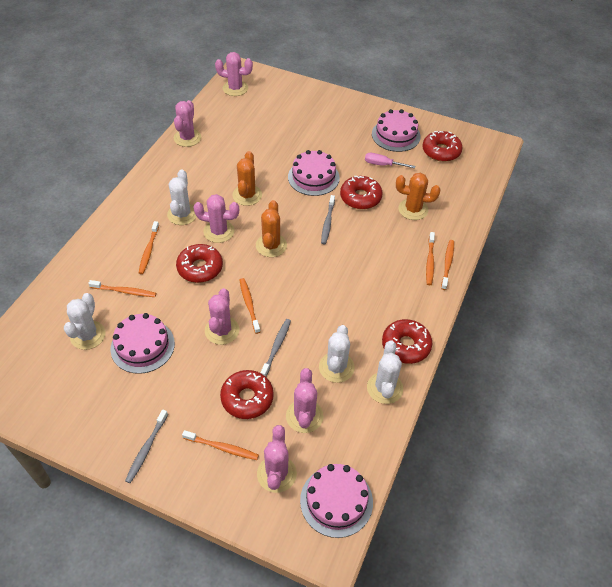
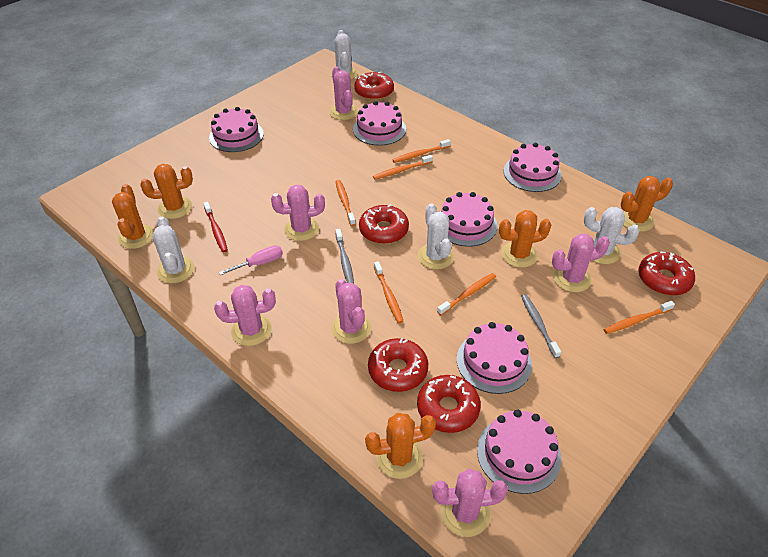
grey toothbrush: [125,409,168,483] [260,319,291,377] [321,195,335,244] = 3 -> [335,229,354,283] [521,294,561,358] = 2
orange cactus: [233,151,262,206] [256,200,287,257] [396,173,440,220] = 3 -> [112,184,154,249] [140,164,193,219] [365,413,436,479] [499,210,551,268] [621,176,673,232] = 5
pink cake: [111,313,175,374] [288,150,340,196] [300,464,373,538] [372,109,421,152] = 4 -> [209,107,264,152] [353,101,406,146] [440,192,497,247] [457,322,532,394] [477,410,561,494] [504,143,562,192] = 6
red toothbrush: none = 0 -> [203,202,228,252] = 1

